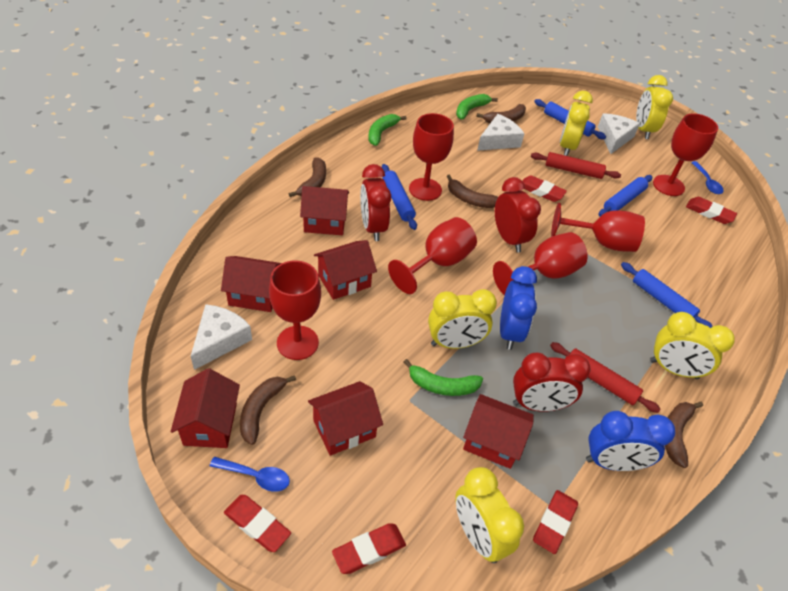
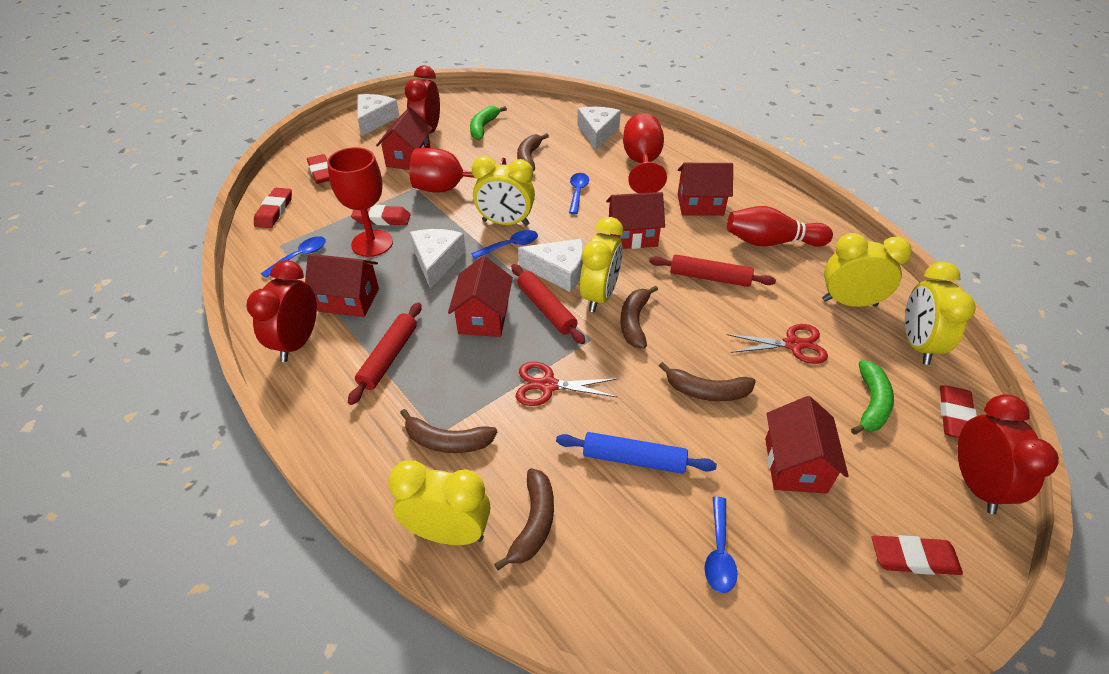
blue clock: [500,266,537,350] [586,411,675,471] = 2 -> none = 0
blue rolling pin: [382,164,417,230] [534,99,606,139] [598,175,652,217] [621,262,713,328] = 4 -> [556,432,717,474] = 1
blue spoon: [210,457,290,492] [691,161,724,194] = 2 -> [261,236,326,278] [471,230,538,259] [569,173,589,214] [704,497,738,593] = 4
green banana: [368,114,407,146] [404,359,483,396] [456,94,498,119] = 3 -> [470,106,507,140] [851,360,894,435] = 2
red bowling pin: none = 0 -> [727,206,833,247] = 1
red goblet: [269,260,321,360] [388,217,477,294] [409,113,454,201] [493,232,588,295] [551,203,645,252] [653,113,718,196] = 6 -> [327,147,393,257] [409,148,506,193] [623,113,667,193] = 3
red rolling pin: [531,152,621,179] [550,342,661,413] = 2 -> [348,302,421,405] [511,264,586,344] [649,254,776,287] = 3
red scissors: none = 0 -> [516,362,617,406] [727,324,828,364] = 2
white cheese: [191,304,252,370] [477,114,525,151] [598,114,640,154] = 3 -> [358,94,399,136] [410,229,466,289] [518,239,583,292] [577,107,621,150] = 4

